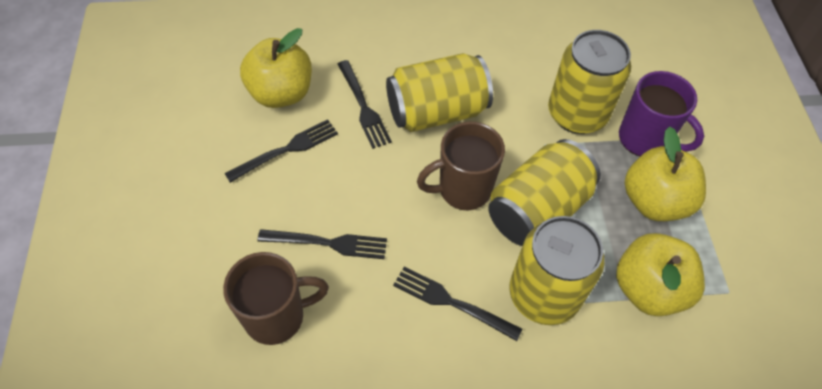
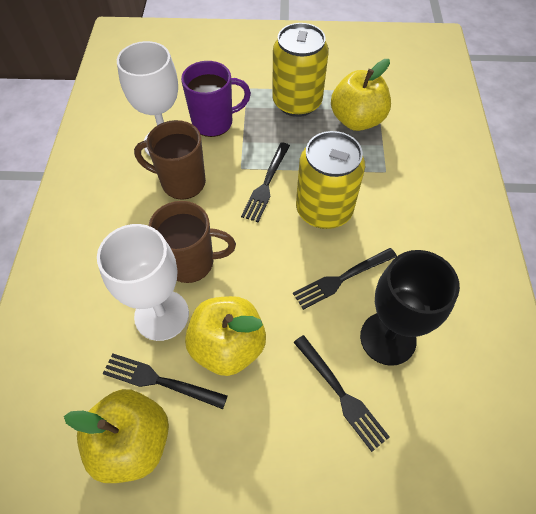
black goblet: none = 0 -> [360,250,460,366] = 1
white goblet: none = 0 -> [97,224,189,341] [117,41,178,156] = 2
yellow can: [386,53,493,132] [488,139,601,246] [509,216,605,325] [548,30,631,134] = 4 -> [272,23,329,117] [296,131,365,229] = 2

